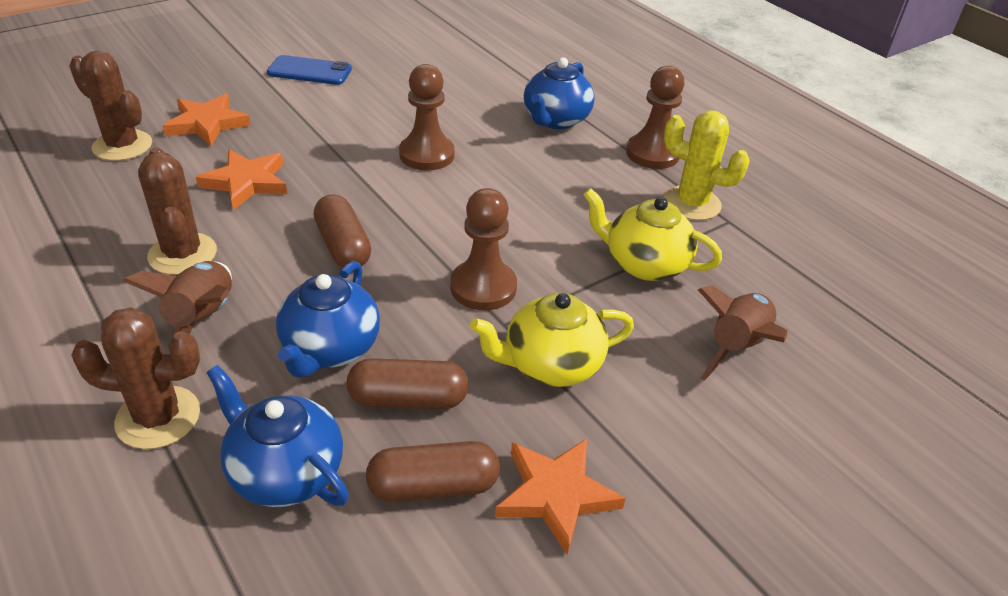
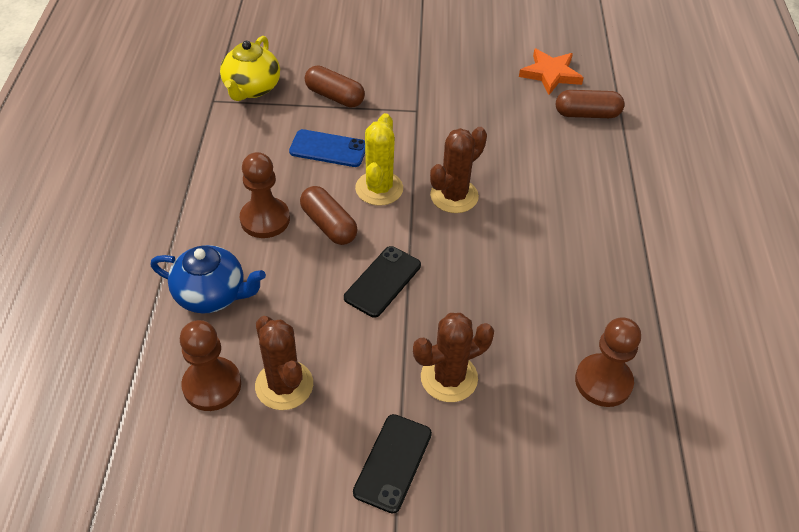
black phone: none = 0 -> [344,246,421,318] [353,414,432,514] = 2
blue teapot: [206,365,349,507] [276,261,380,378] [524,57,595,129] = 3 -> [151,245,266,314] = 1
brown rocket: [123,261,232,355] [698,285,787,381] = 2 -> none = 0
orange star: [163,94,251,146] [196,149,287,210] [495,439,626,555] = 3 -> [519,49,584,95] = 1
yellow teapot: [470,293,634,387] [583,188,722,281] = 2 -> [220,36,280,101] = 1

